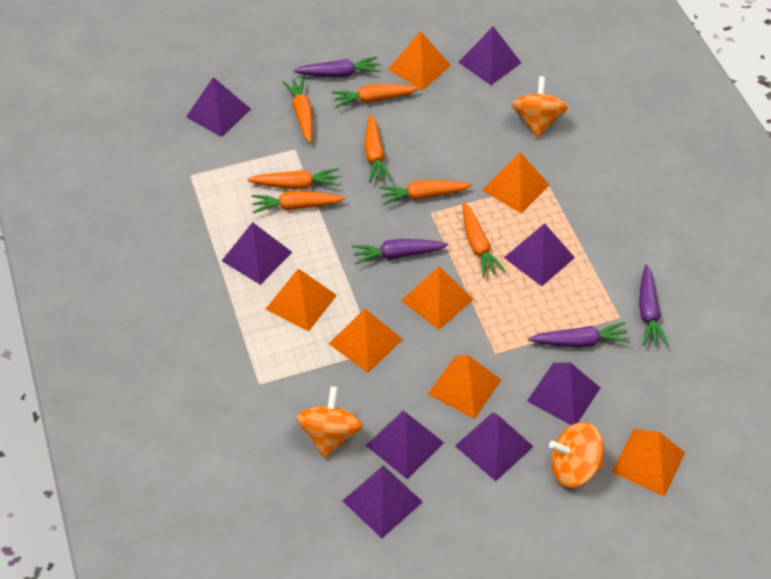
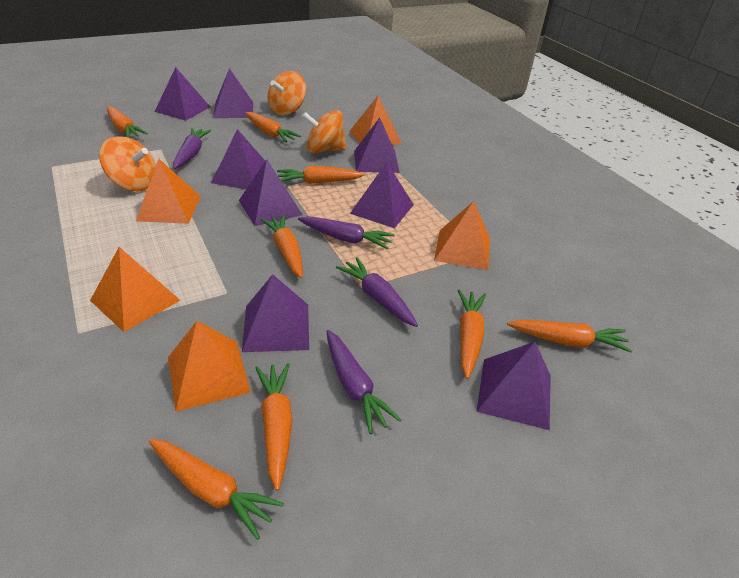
orange carrot: [247,168,339,189] [252,191,345,213] [283,78,313,143] [332,84,419,108] [365,114,392,183] [379,180,472,205] [463,202,506,278] = 7 -> [107,106,148,138] [149,439,284,540] [245,112,301,143] [255,363,292,491] [260,214,303,278] [277,166,365,184] [458,289,486,379] [507,320,632,352] = 8
orange pyramid: [266,269,337,332] [329,309,403,373] [388,31,451,90] [401,266,473,330] [428,355,501,419] [482,152,549,214] [612,429,685,497] = 7 -> [90,247,180,332] [136,159,200,224] [168,321,251,412] [349,95,401,145] [434,201,490,270] = 5

